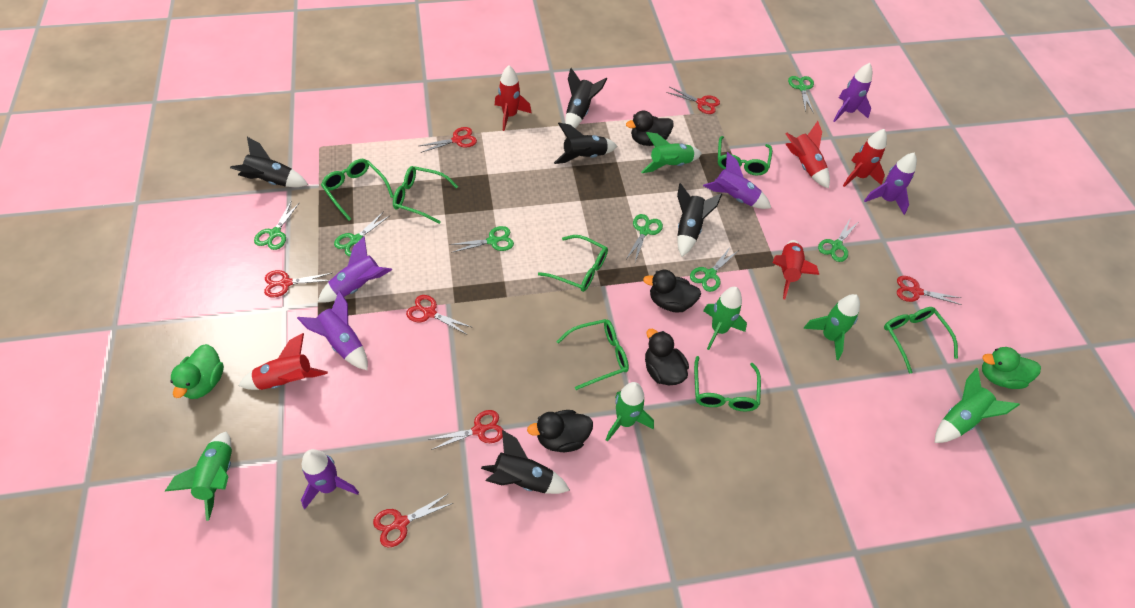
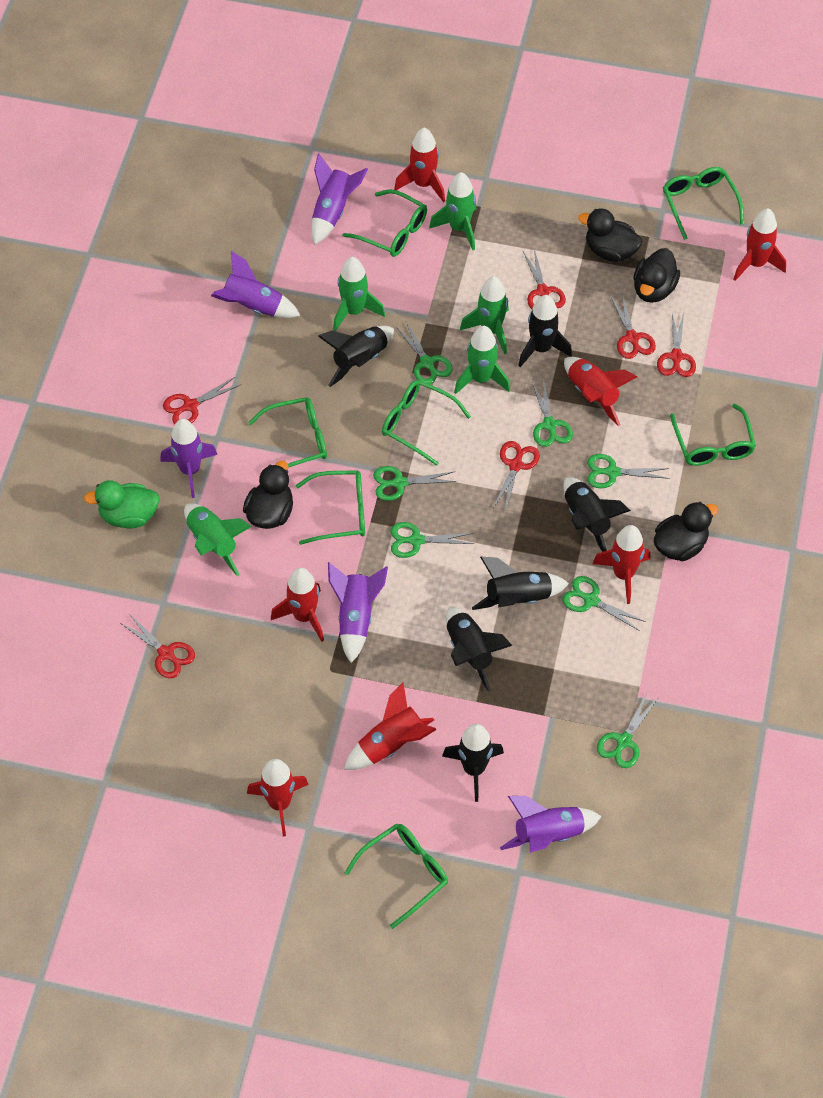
black rocket: [230,137,308,187] [481,430,570,494] [554,123,617,164] [565,68,607,128] [677,183,722,257] = 5 -> [318,326,394,387] [442,724,504,802] [446,607,513,692] [472,557,569,610] [518,295,572,367] [563,477,631,552] = 6
green duck: [170,344,224,399] [982,347,1041,389] = 2 -> [84,480,160,528] = 1
green rocket: [165,432,232,521] [606,382,654,442] [641,132,702,173] [703,287,747,350] [804,294,860,360] [935,368,1020,443] = 6 -> [184,503,252,576] [333,257,385,331] [429,172,476,250] [454,326,510,394] [460,276,509,354] = 5
purple rocket: [297,290,368,370] [301,449,359,509] [318,236,392,303] [703,152,771,209] [833,63,872,122] [864,153,917,215] = 6 -> [160,419,217,498] [211,251,300,318] [311,154,368,245] [328,562,388,663] [500,796,602,853] = 5
red rocket: [239,333,328,390] [495,65,532,131] [773,240,819,299] [786,121,830,188] [843,129,887,187] = 5 -> [247,759,309,836] [271,568,324,642] [344,682,437,770] [394,128,445,202] [564,357,637,426] [592,525,651,604] [734,208,786,281] = 7
red scissors: [264,270,332,298] [373,493,453,547] [406,295,473,334] [419,127,477,153] [428,410,504,450] [666,87,720,114] [897,276,962,305] = 7 -> [121,614,195,678] [163,376,242,424] [493,441,540,512] [523,249,566,309] [611,294,656,359] [657,313,696,377] = 6

